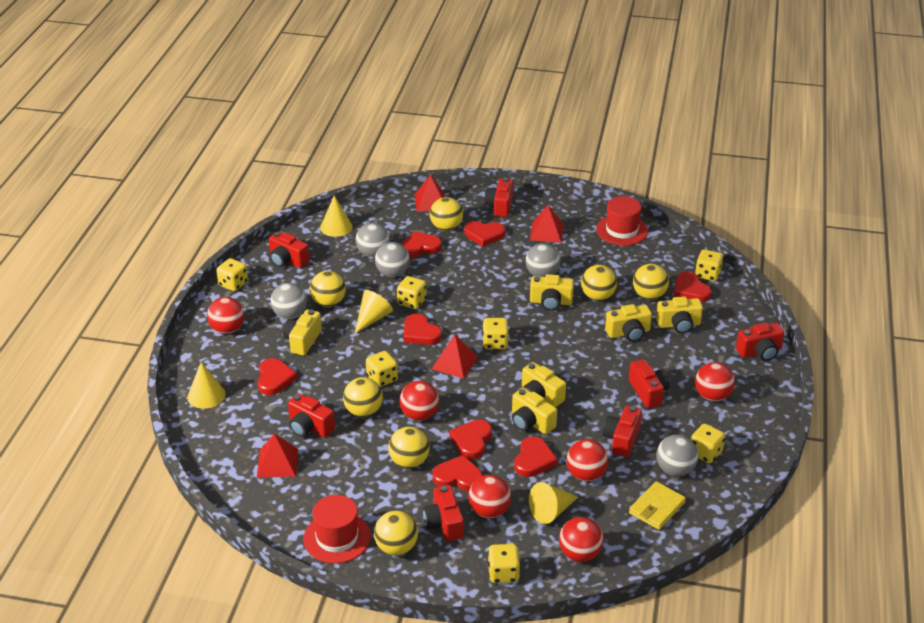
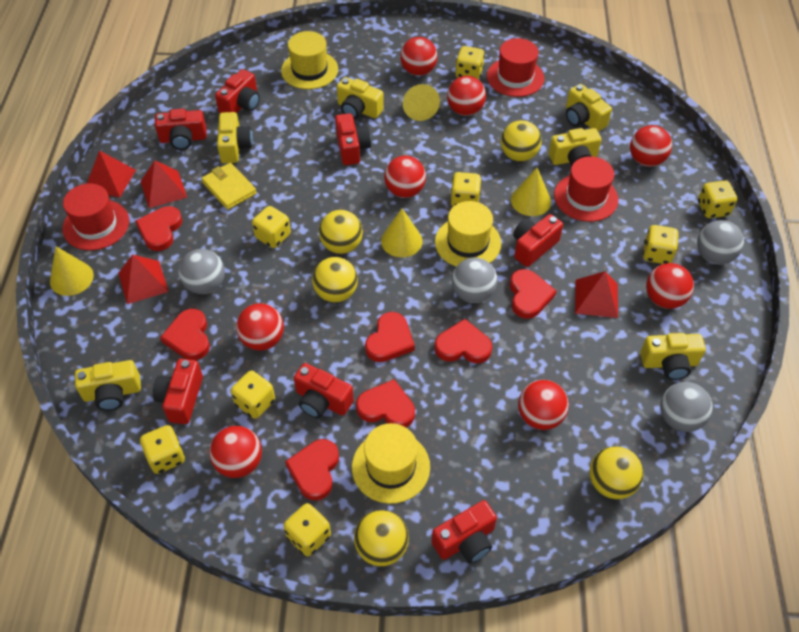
grey ball: [270,283,307,319] [356,223,390,257] [375,242,410,277] [525,243,561,277] [656,435,699,476] = 5 -> [179,249,225,294] [452,258,497,303] [660,382,713,432] [697,220,744,264] = 4
red ball: [207,297,244,334] [400,381,439,421] [468,475,511,518] [559,517,603,562] [566,439,608,481] [695,362,735,401] = 6 -> [209,426,262,478] [236,303,284,351] [384,156,426,198] [400,37,438,76] [447,76,486,116] [518,380,569,430] [630,125,672,167] [646,263,694,309] = 8
red hat: [303,495,371,563] [596,196,648,246] = 2 -> [63,184,129,250] [487,38,544,97] [554,156,618,222] = 3
red heart: [257,358,297,395] [401,231,442,258] [403,314,442,345] [433,455,483,491] [450,420,492,459] [464,221,505,247] [514,436,558,477] [674,272,712,302] = 8 -> [135,206,182,251] [160,309,210,360] [285,439,339,500] [356,379,415,427] [365,312,415,362] [435,319,492,363] [510,269,556,319] = 7
yellow ball: [310,271,346,307] [343,377,383,417] [374,511,418,556] [388,427,430,468] [430,197,463,231] [581,265,617,300] [633,264,669,299] = 7 -> [312,257,358,302] [319,210,363,254] [354,510,409,566] [501,120,542,162] [589,446,643,499] = 5
yellow dice: [216,258,248,291] [366,351,398,387] [397,276,426,309] [482,318,509,349] [488,544,520,583] [691,424,725,463] [695,249,724,281] = 7 -> [140,425,185,474] [231,371,275,419] [252,206,291,248] [283,503,331,556] [450,172,481,207] [455,46,485,79] [643,225,679,264] [698,180,737,218] = 8
yellow hat: none = 0 -> [281,31,338,89] [352,423,430,504] [435,201,501,267] = 3

